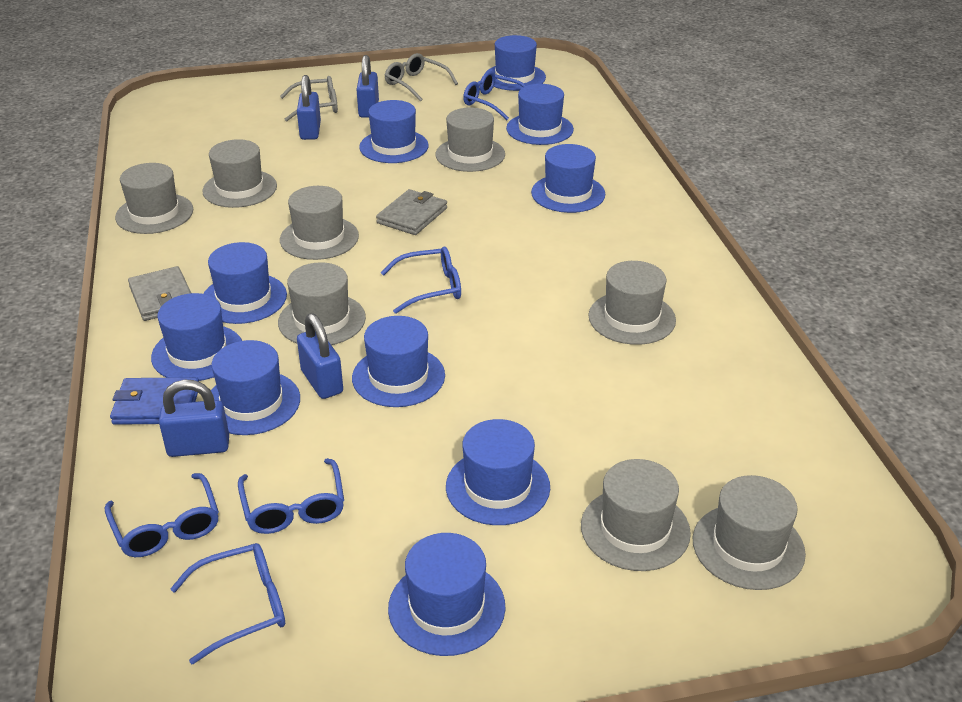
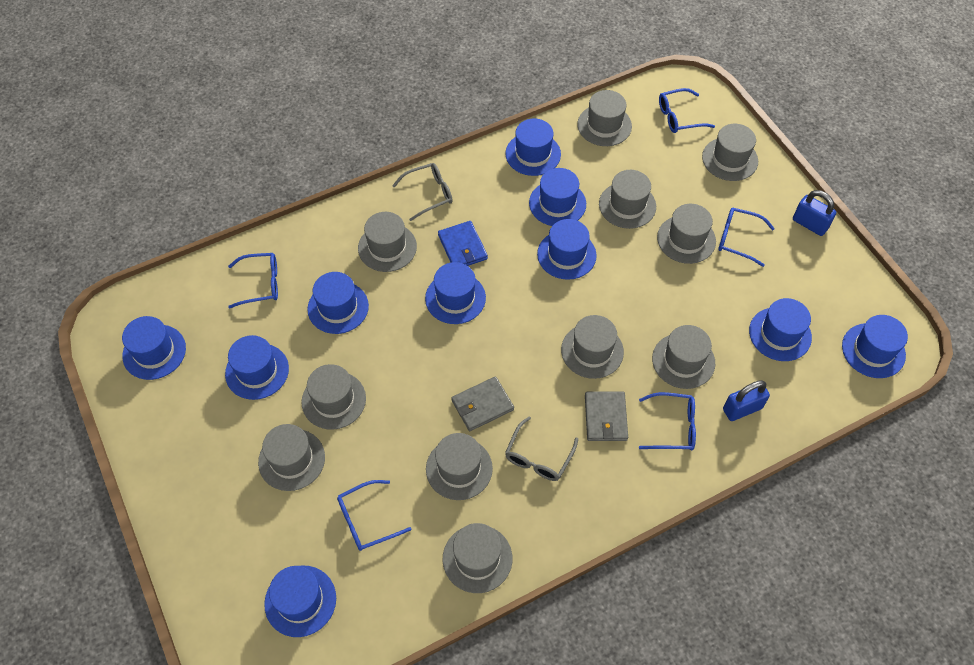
blue padlock: [159,380,229,457] [297,75,321,140] [297,313,343,399] [356,55,379,118] = 4 -> [723,380,770,421] [793,190,836,236] = 2
grey hat: [115,163,193,234] [202,139,277,208] [278,262,366,345] [280,186,359,260] [436,108,505,172] [581,459,691,571] [588,261,676,345] [693,475,806,590] = 8 -> [258,424,325,491] [301,364,366,429] [358,212,417,272] [426,433,493,500] [443,523,512,593] [561,315,624,379] [577,90,632,146] [599,170,656,229] [652,325,715,389] [657,204,716,264] [702,124,758,181] = 11

